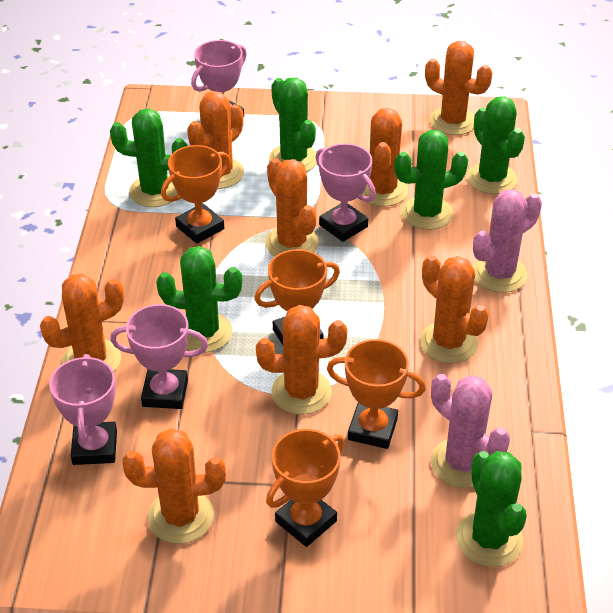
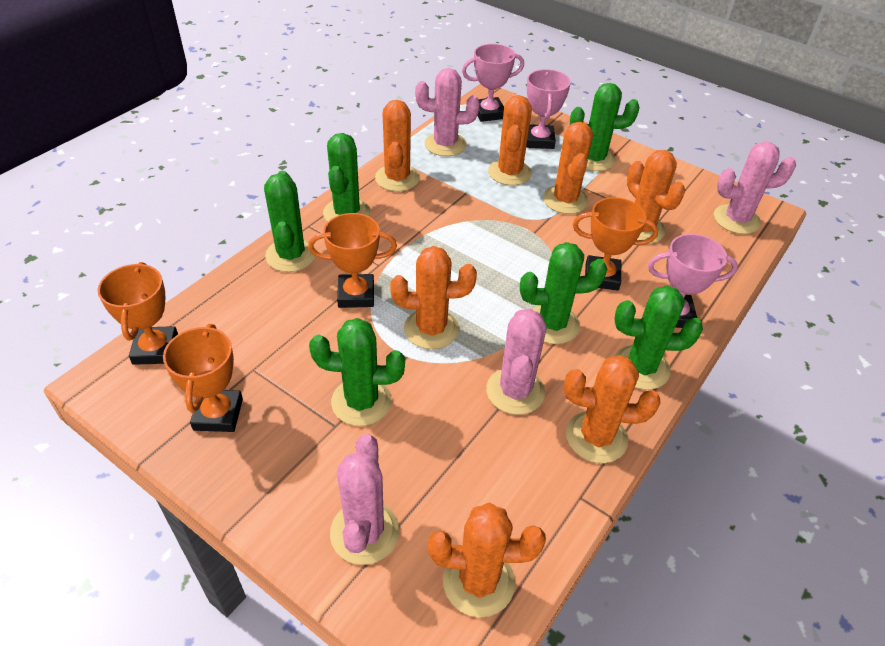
orange cactus: [40,274,124,372] [122,428,226,544] [187,91,244,189] [256,305,347,415] [265,158,319,256] [362,108,408,206] [420,255,489,363] [425,41,493,135] = 8 -> [375,100,420,192] [390,246,477,349] [428,503,546,617] [488,95,532,186] [543,122,593,214] [564,355,660,463] [627,150,685,244] = 7
pink cactus: [431,374,510,489] [473,189,542,293] = 2 -> [330,434,399,565] [415,68,480,156] [486,308,547,415] [714,142,796,234] = 4
pink trophy: [49,354,117,465] [110,304,208,409] [191,40,247,116] [315,143,376,242] = 4 -> [462,44,524,122] [526,69,571,149] [648,234,738,328] = 3

